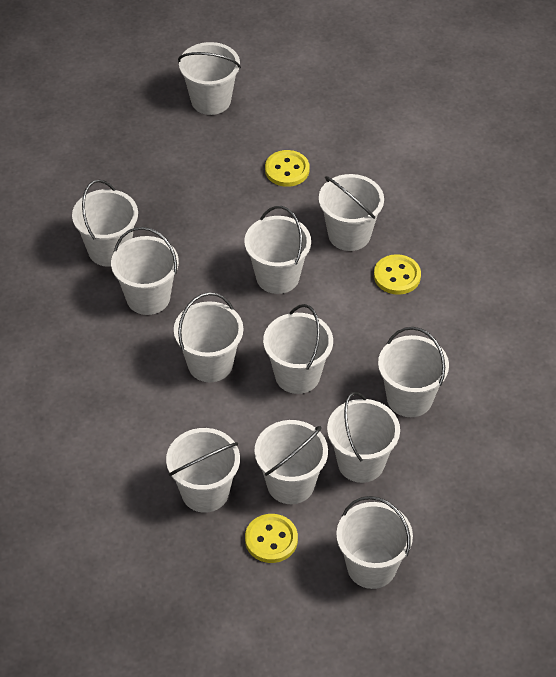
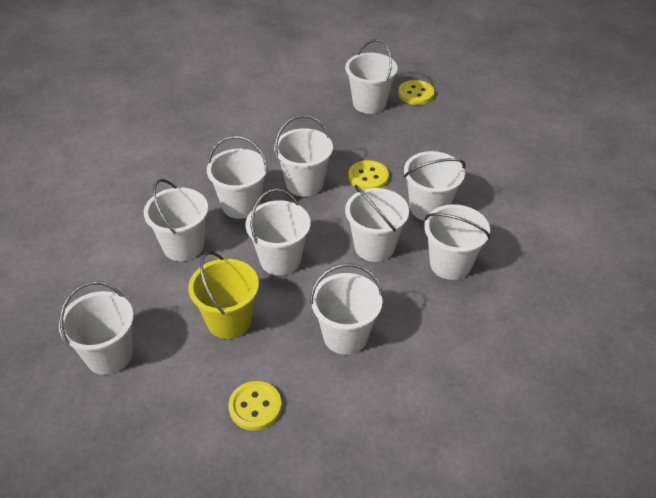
white bucket: [72,180,138,267] [111,227,179,315] [166,428,240,513] [174,292,243,382] [178,42,241,115] [244,206,311,294] [254,420,328,504] [263,304,333,394] [319,174,384,251] [327,392,400,483] [336,496,413,589] [378,327,449,417] = 12 -> [59,281,134,375] [144,179,208,261] [207,136,268,219] [246,189,311,275] [274,115,333,197] [310,264,383,355] [345,39,398,114] [345,185,409,262] [404,151,466,221] [424,204,490,280] = 10
yellow bucket: none = 0 -> [188,251,259,339] = 1

